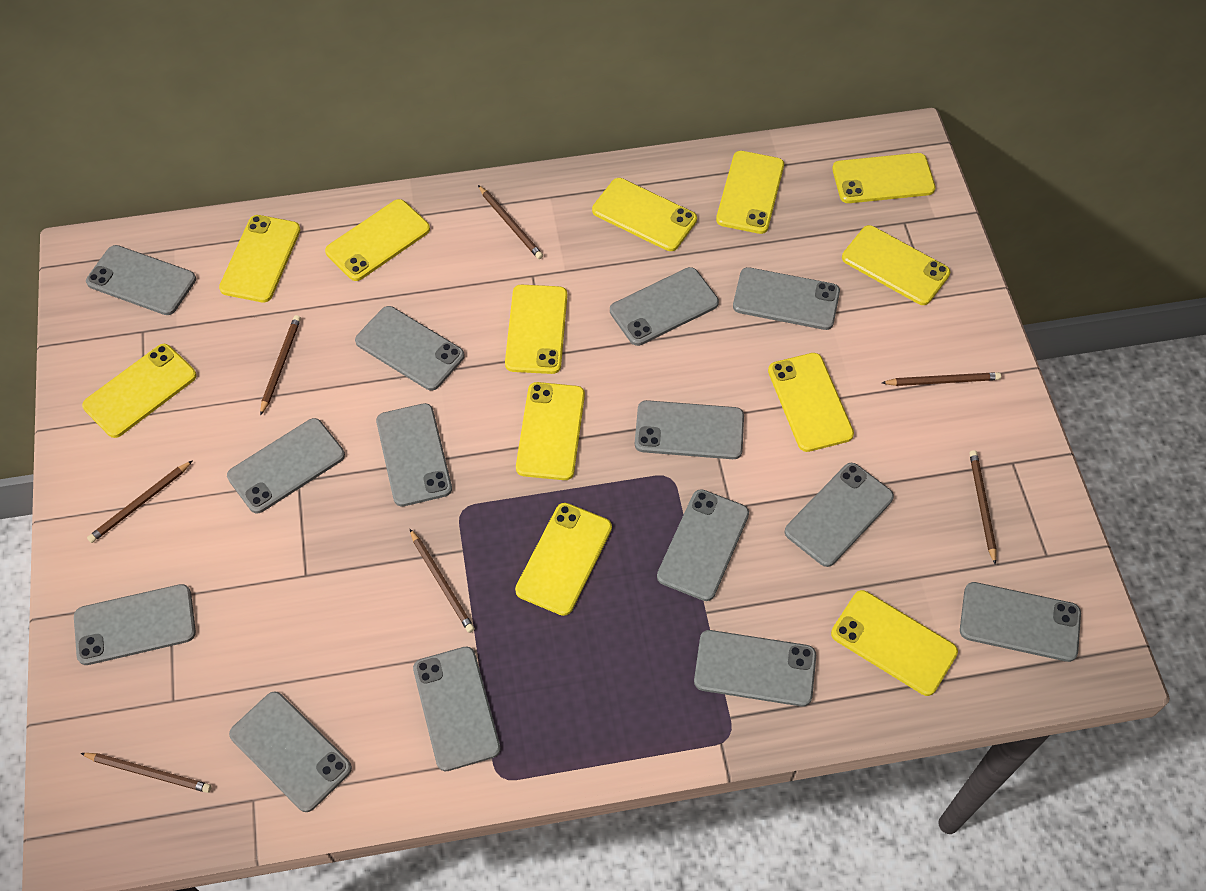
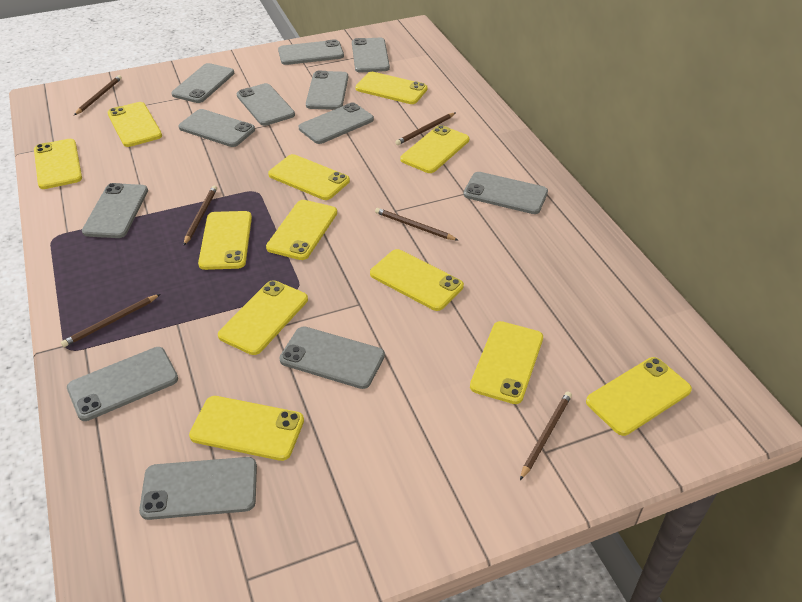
brown pencil: [81,753,212,793] [87,460,193,543] [260,315,301,416] [410,529,475,633] [478,185,543,259] [882,372,1001,386] [969,450,997,565] = 7 -> [61,294,160,347] [74,75,122,115] [183,185,217,246] [375,208,458,240] [395,113,455,145] [520,391,572,480] = 6
grey phone: [74,584,196,665] [86,245,196,315] [227,418,345,513] [229,691,352,812] [355,306,465,391] [376,403,452,507] [413,647,501,771] [610,267,719,346] [635,400,744,459] [657,489,749,601] [694,630,816,707] [733,267,840,330] [785,463,894,567] [960,582,1081,662] = 14 -> [67,347,178,421] [82,183,148,238] [139,457,257,520] [171,63,235,103] [179,109,255,147] [236,83,295,126] [278,39,344,65] [279,326,385,389] [299,102,374,144] [306,71,348,110] [352,38,390,72] [463,172,548,214] = 12

